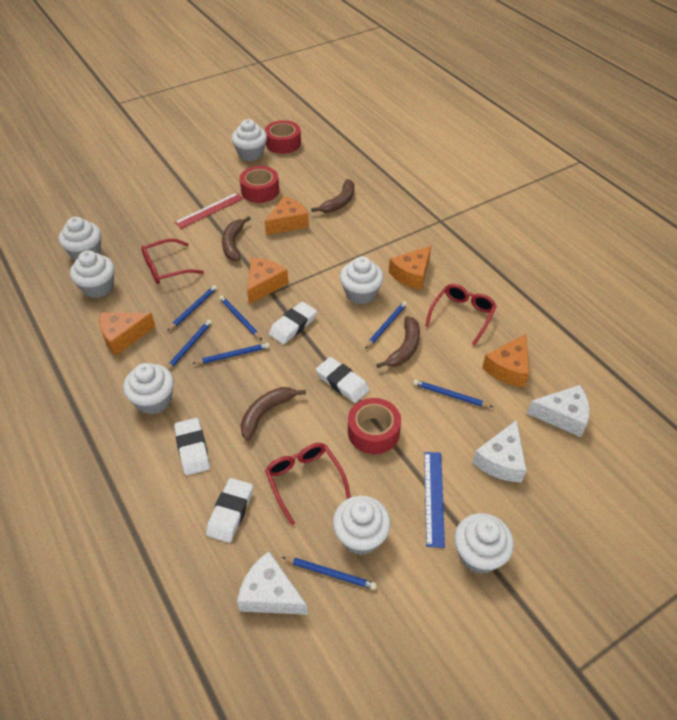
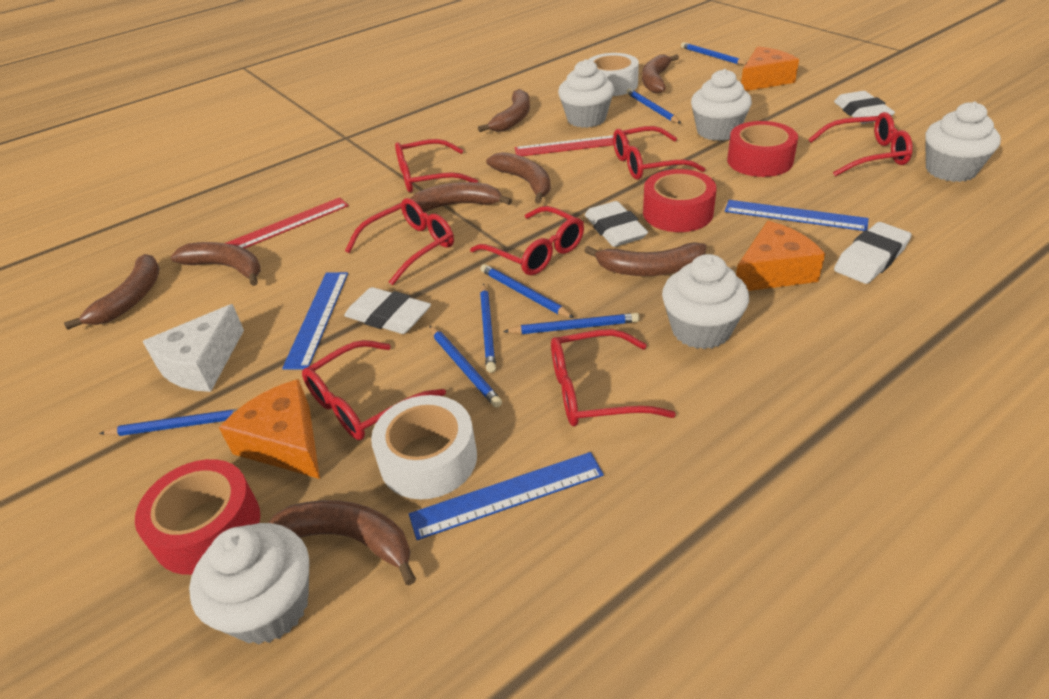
blue ruler: [424,452,445,548] = 1 -> [282,272,348,370] [409,452,604,540] [725,200,869,231] = 3
brown banana: [222,216,251,261] [241,387,306,441] [311,179,354,213] [376,316,420,368] = 4 -> [64,254,159,330] [171,242,260,286] [268,500,416,585] [410,182,512,212] [478,89,530,132] [486,152,551,203] [584,242,706,276] [642,54,679,94] = 8
orange cheese: [99,313,155,356] [247,258,288,304] [265,196,309,235] [389,246,431,290] [482,334,529,387] = 5 -> [219,379,320,479] [736,221,825,291] [741,46,799,91] = 3
red glasses: [141,238,204,284] [265,443,351,525] [425,284,497,346] = 3 -> [302,340,446,440] [345,198,454,285] [395,139,478,193] [470,206,584,275] [551,329,676,426] [613,126,706,180] [808,112,913,176] = 7
red ruler: [174,193,244,229] = 1 -> [225,197,349,249] [515,135,629,156] = 2
white cheese: [237,552,308,615] [472,420,526,483] [527,385,590,437] = 3 -> [142,304,244,392] = 1
white cupcake: [59,217,101,261] [70,250,114,298] [123,363,174,415] [232,119,267,161] [333,496,391,555] [340,256,383,304] [454,513,514,574] = 7 -> [189,523,309,644] [558,59,614,128] [662,254,749,349] [691,69,752,141] [925,101,1001,182] = 5
white tape: none = 0 -> [371,395,477,499] [588,53,639,96] = 2

